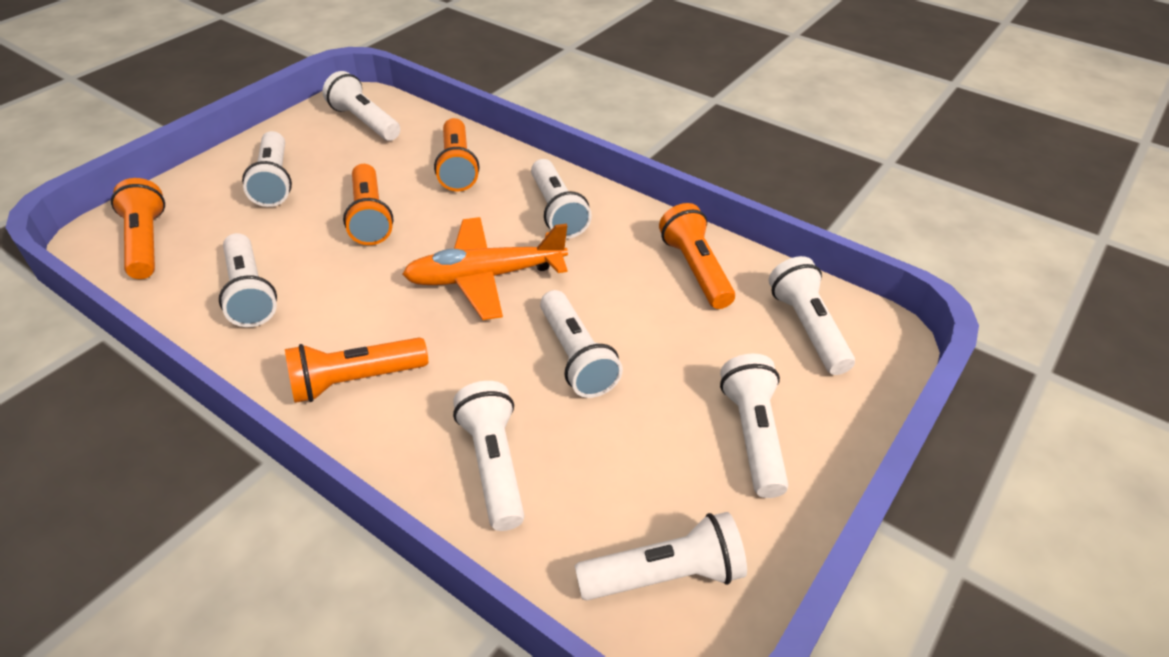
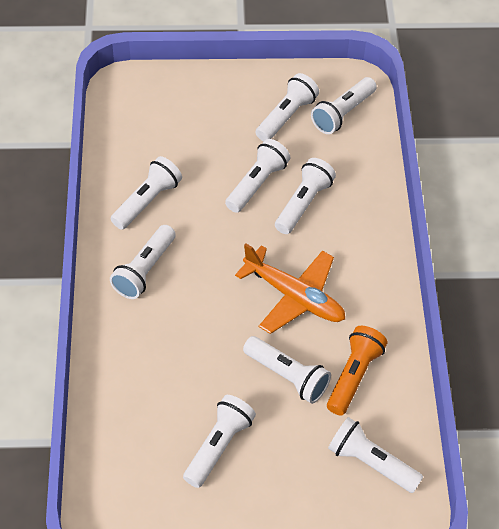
orange flashlight: [111,178,165,279] [285,337,428,403] [343,164,393,245] [434,118,479,191] [659,203,735,309] = 5 -> [327,326,387,415] = 1

